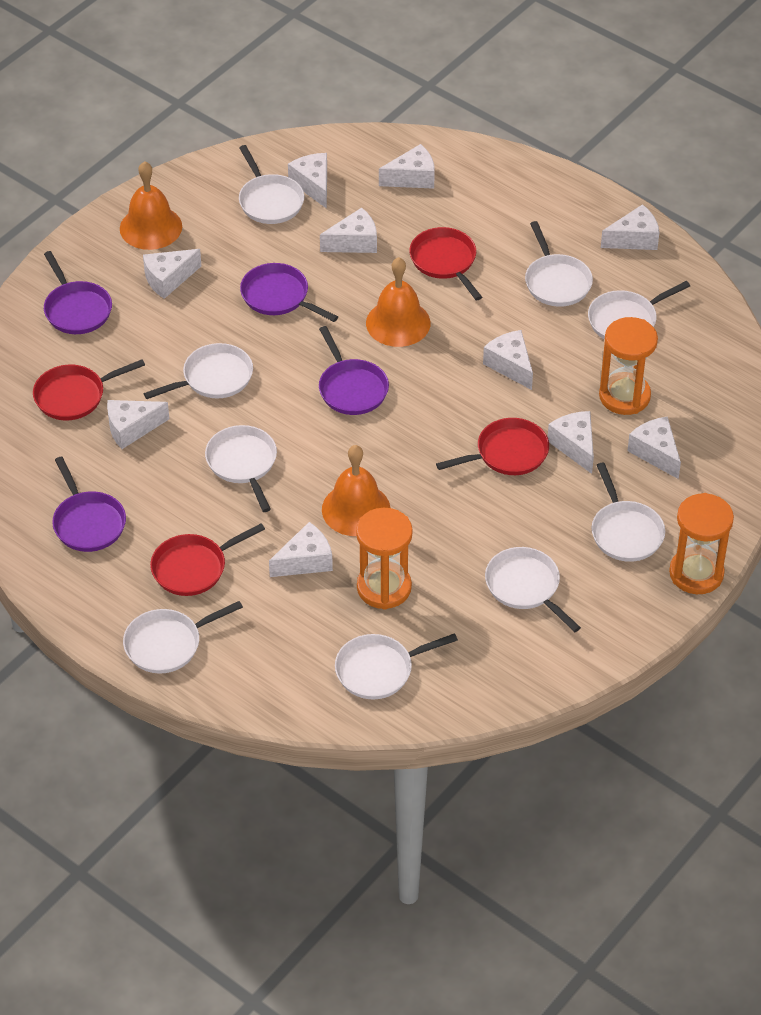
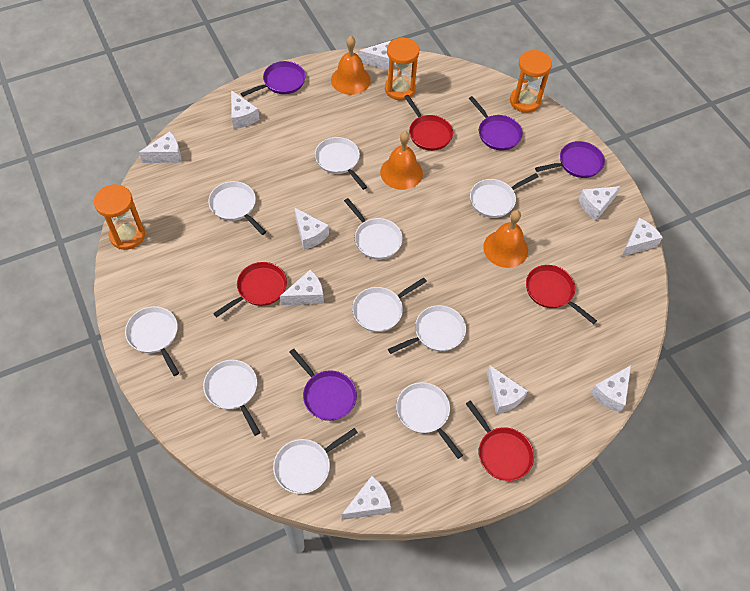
white pan: [123,601,243,674] [144,343,253,399] [205,425,277,512] [239,145,304,224] [335,633,458,699] [485,547,581,632] [525,221,593,307] [588,281,690,339] [592,463,665,562] = 9 -> [125,306,179,376] [203,360,261,436] [208,181,266,235] [273,428,358,494] [315,137,367,190] [344,198,403,259] [352,277,427,332] [388,305,466,354] [396,382,463,459] [470,173,538,218] = 10

